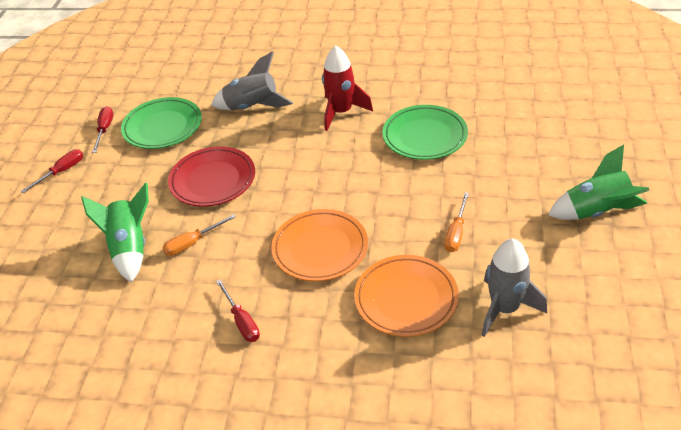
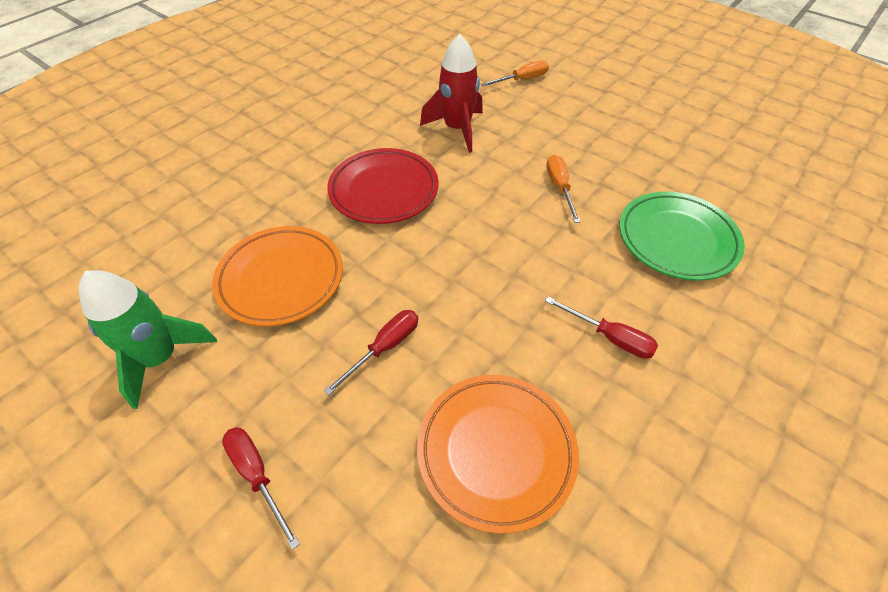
green plate: [121,97,202,149] [382,105,468,160] = 2 -> [619,191,745,281] = 1
green rocket: [81,183,149,283] [548,145,650,220] = 2 -> [78,270,217,409] = 1
grey rocket: [211,51,293,110] [482,238,547,337] = 2 -> none = 0

